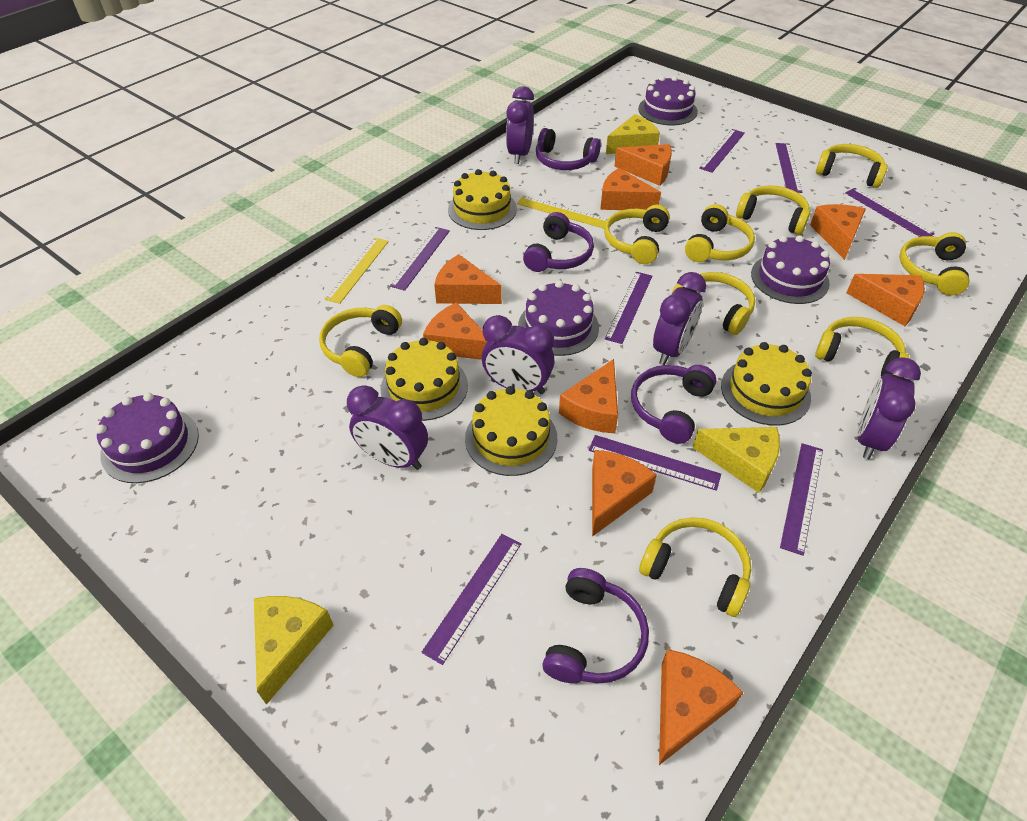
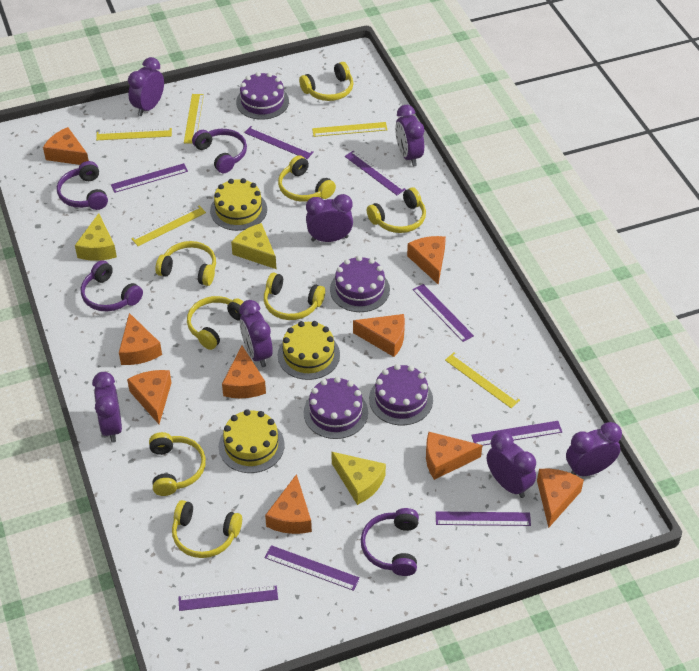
purple clock: [347,385,428,470] [482,315,555,394] [506,86,534,164] [653,272,706,365] [857,357,921,459] = 5 -> [92,372,122,443] [128,57,164,116] [239,300,273,367] [306,194,353,242] [395,105,424,166] [487,432,536,498] [566,422,622,476] = 7
yellow cake: [380,338,468,421] [448,169,517,230] [465,386,558,476] [721,342,812,426] = 4 -> [210,178,267,231] [219,409,284,473] [278,321,340,380] = 3
yellow headphones: [319,305,402,377] [604,205,670,264] [639,517,751,617] [672,272,755,335] [685,204,755,262] [736,185,810,235] [815,317,909,377] [816,144,888,188] [899,232,969,296] = 9 -> [149,432,206,496] [155,241,216,286] [172,500,242,558] [187,296,244,350] [264,273,325,320] [278,155,336,202] [299,62,354,101] [367,187,426,233] = 8
yellow ruler: [325,238,389,304] [517,196,608,228] = 2 -> [96,128,172,140] [131,206,206,246] [184,94,204,144] [312,122,388,137] [445,352,520,408] = 5

